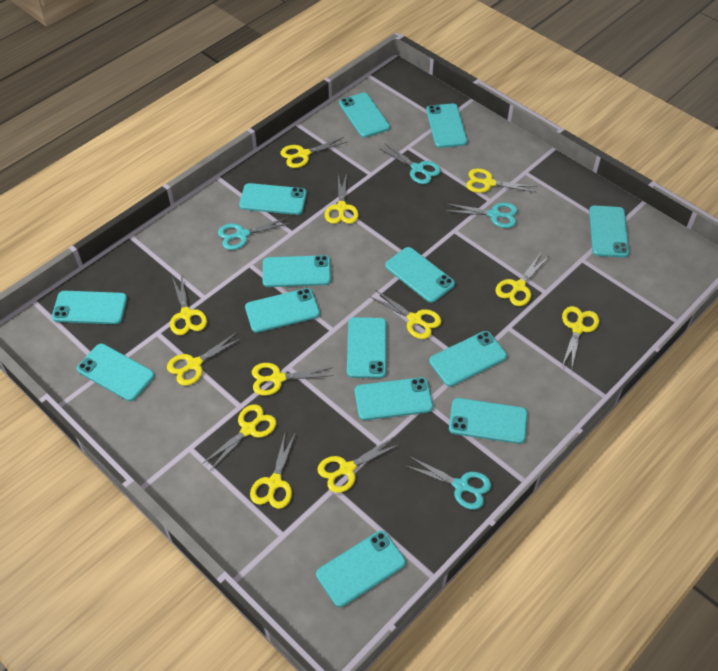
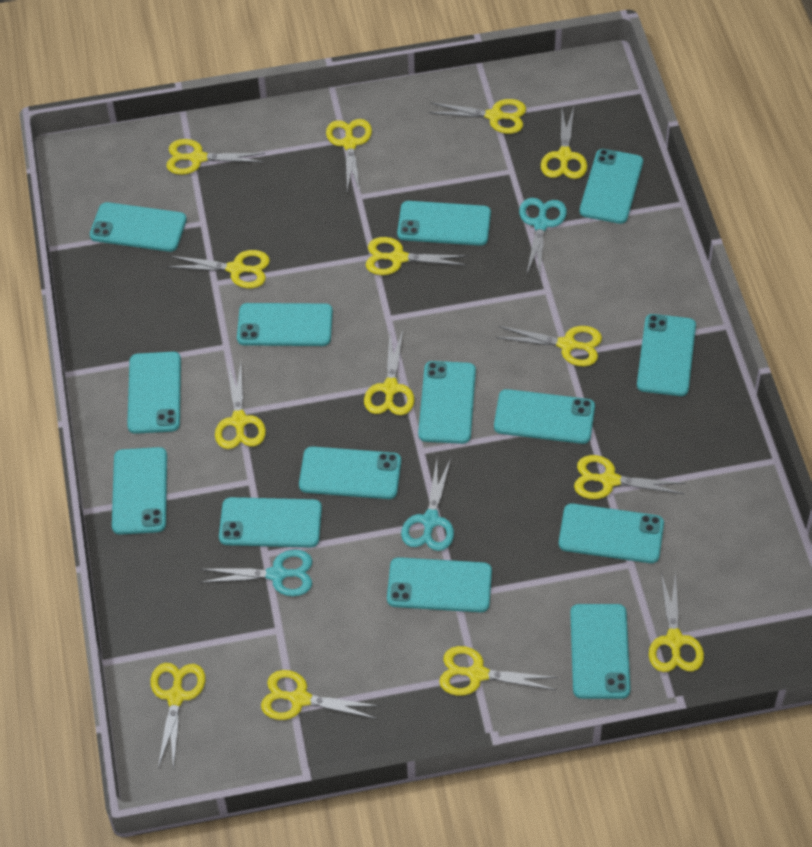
turquoise scissors: [218,217,291,250] [380,144,441,184] [404,456,491,510] [446,202,518,228] = 4 -> [200,550,312,596] [401,458,454,551] [519,198,567,278] = 3
yellow scissors: [167,332,242,386] [170,275,207,335] [202,404,276,471] [250,430,296,509] [252,363,334,396] [281,137,347,168] [317,437,400,493] [325,172,359,224] [369,290,441,339] [466,168,537,193] [495,253,549,306] [562,306,599,371] = 12 -> [150,663,205,770] [166,139,265,175] [167,250,270,288] [215,364,266,449] [261,670,379,720] [326,119,372,192] [364,330,415,415] [366,237,468,275] [428,99,526,134] [439,646,558,696] [496,326,602,367] [541,107,587,179] [574,455,686,499] [649,572,704,672] = 14

